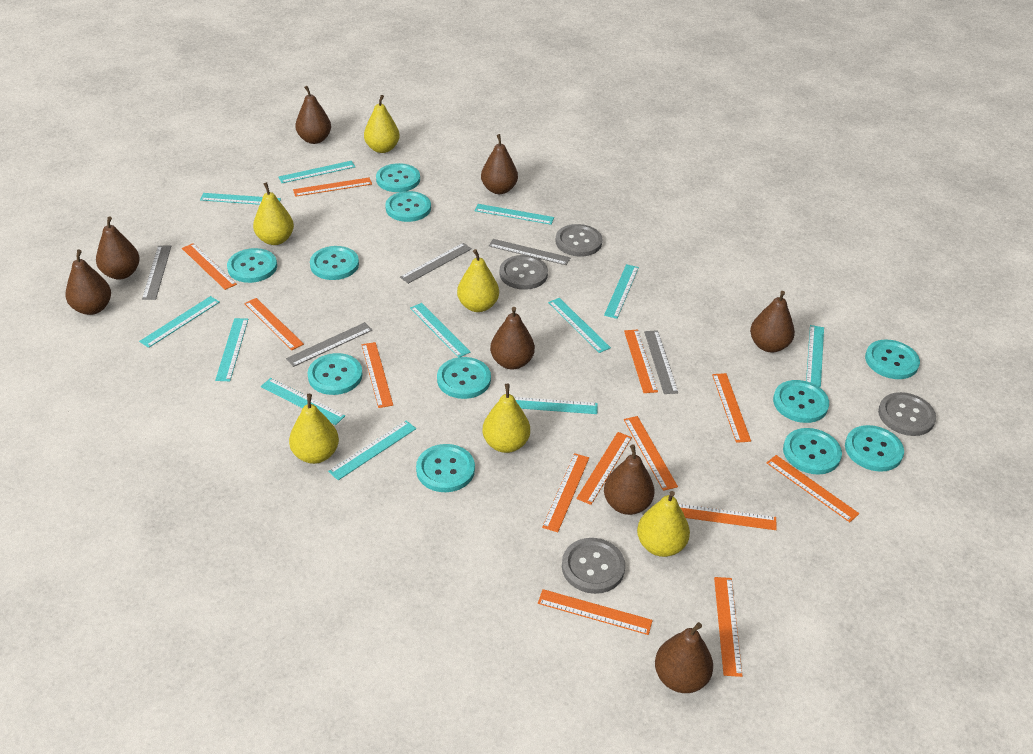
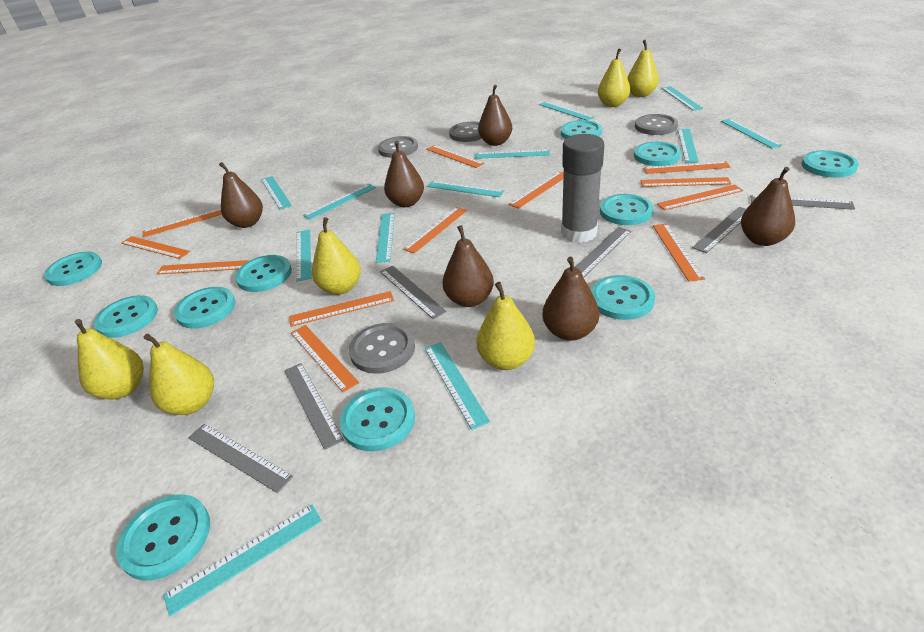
brown pear: [66,250,111,315] [96,216,140,279] [295,86,331,144] [481,134,518,194] [490,307,535,369] [604,444,654,515] [655,622,713,693] [750,291,795,352] = 8 -> [219,162,263,228] [384,141,424,207] [443,225,494,307] [478,85,512,146] [542,257,599,341] [741,167,795,246] = 6
grey glue stick: none = 0 -> [561,134,604,243] = 1
grey ruler: [142,246,171,300] [286,322,372,367] [400,243,472,284] [489,239,570,265] [644,330,678,394] = 5 -> [188,424,293,493] [284,363,344,450] [380,266,447,319] [575,227,632,278] [692,207,746,253] [750,195,855,210] = 6
orange ruler: [182,243,237,290] [244,298,304,350] [293,177,372,197] [362,342,393,408] [538,589,653,635] [542,453,589,532] [576,432,632,505] [624,329,658,393] [624,416,678,491] [678,504,777,530] [712,373,751,443] [714,577,742,677] [766,455,859,522] = 13 -> [121,236,190,259] [142,208,222,237] [156,260,249,275] [289,291,394,327] [291,325,359,392] [403,207,467,253] [426,145,484,168] [508,171,564,209] [641,177,731,187] [644,161,730,174] [653,224,705,282] [657,184,743,210] = 12

